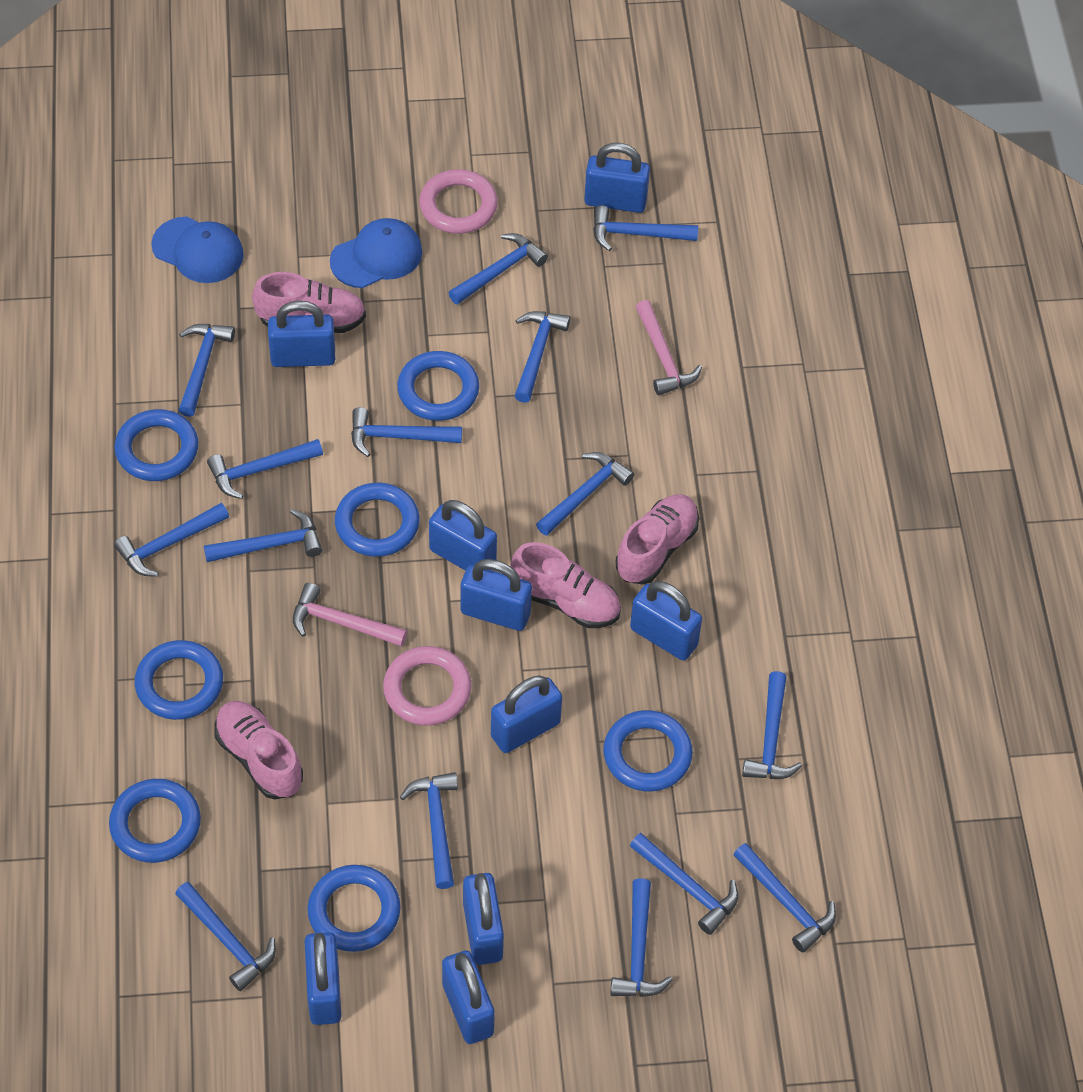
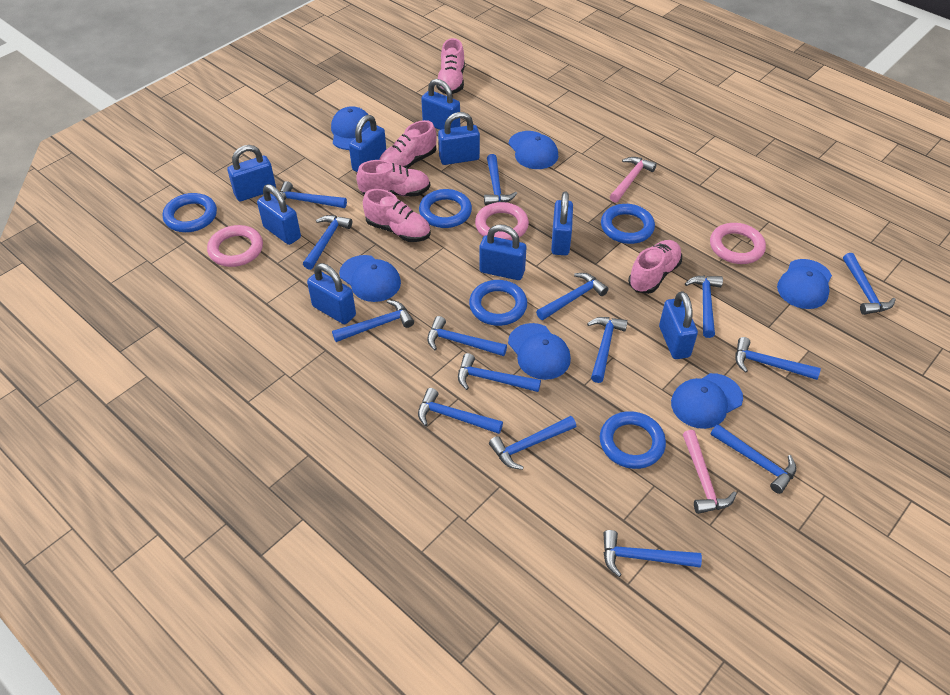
blue cap: [151,217,244,283] [330,218,422,288] = 2 -> [331,106,370,150] [339,255,401,302] [508,323,571,380] [509,131,558,169] [671,373,743,429] [777,259,832,309] = 6
blue ring: [109,779,201,863] [114,409,198,481] [135,640,223,720] [307,865,401,952] [335,483,420,557] [397,351,479,421] [604,710,693,792] = 7 -> [163,193,217,232] [419,189,472,228] [469,280,527,326] [600,411,666,469] [601,204,655,244] = 5
pink ring: [383,646,471,726] [419,169,498,234] = 2 -> [207,225,263,267] [475,202,529,241] [710,223,766,264] = 3
pink shoe: [214,701,303,799] [252,272,366,333] [511,542,621,628] [616,494,699,585] = 4 -> [356,160,430,196] [363,189,431,242] [379,120,437,168] [436,38,465,94] [628,240,682,294] = 5

